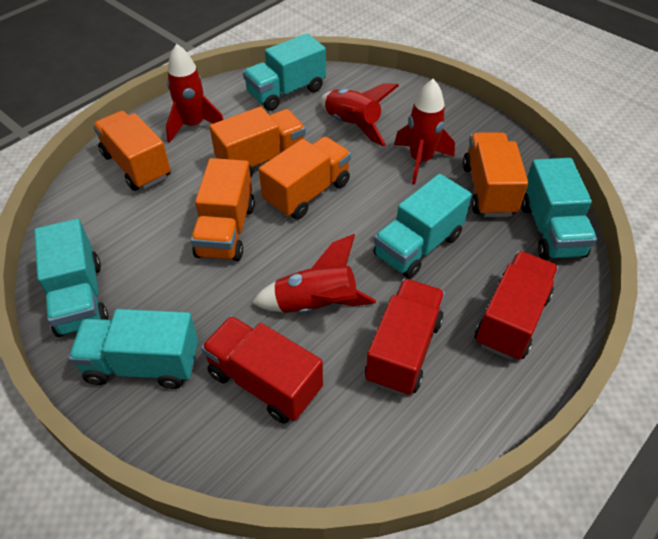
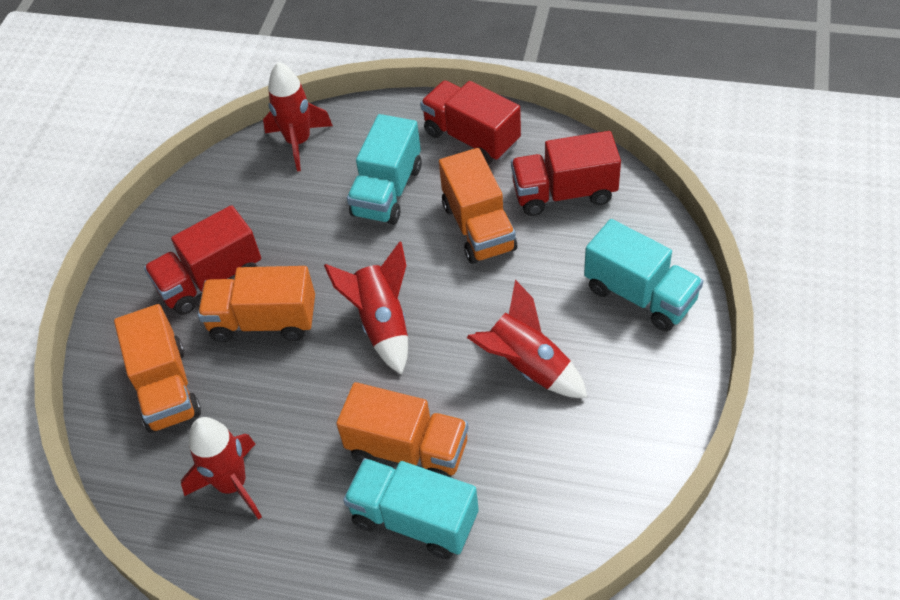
orange truck: [93,111,171,191] [191,158,255,261] [209,106,306,177] [259,137,351,220] [463,132,528,217] = 5 -> [114,304,201,433] [198,266,315,342] [336,382,468,477] [439,148,517,264] = 4
turquoise truck: [34,219,109,337] [69,309,198,389] [243,33,326,111] [373,174,472,279] [521,158,597,260] = 5 -> [343,458,479,559] [347,114,422,225] [584,219,703,331] = 3

